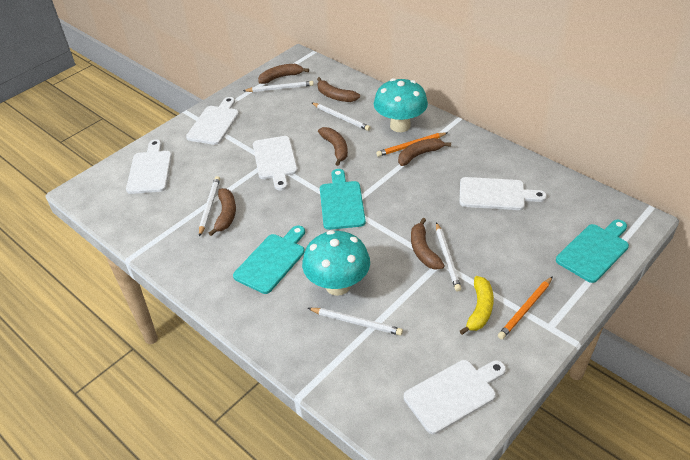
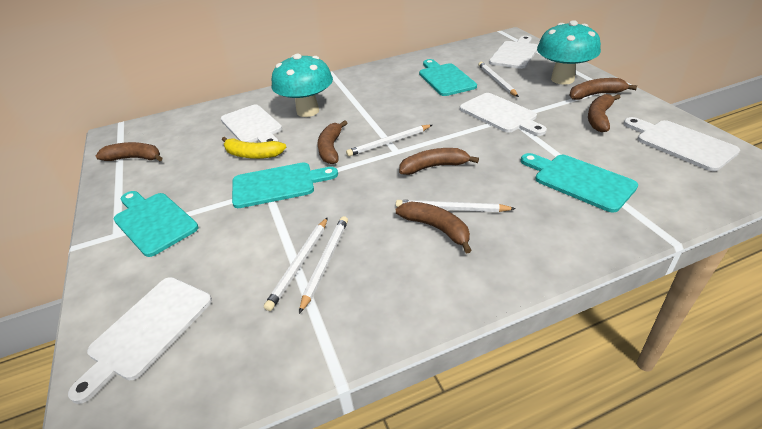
orange pencil: [376,132,447,157] [498,276,553,340] = 2 -> none = 0
turquoise cutting board: [233,226,305,294] [320,169,366,230] [556,220,629,283] = 3 -> [114,191,198,257] [232,162,338,208] [419,59,477,96] [521,153,638,212] = 4

